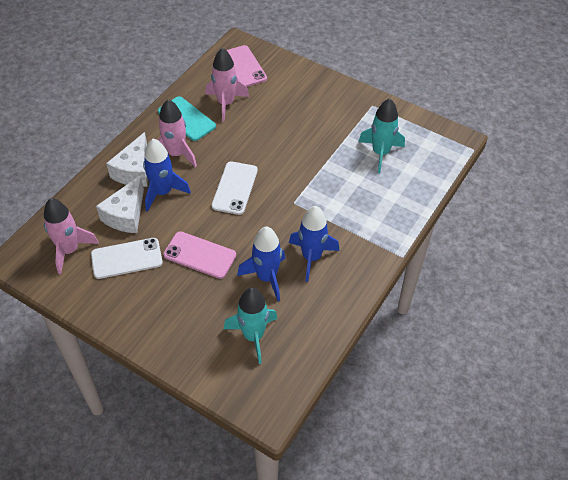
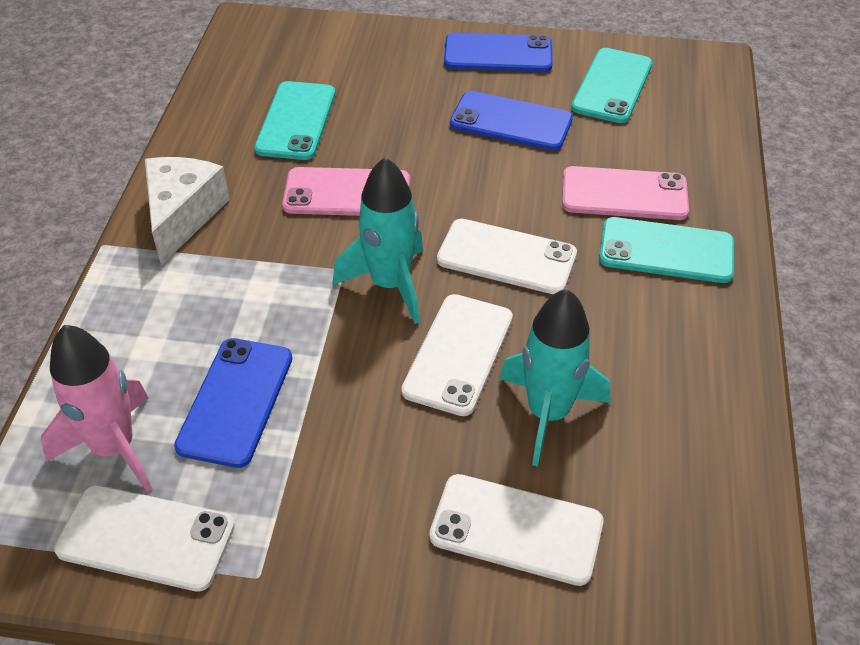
blue phone: none = 0 -> [174,338,292,468] [444,33,553,72] [450,91,573,151] = 3
blue rocket: [143,138,191,212] [237,227,285,301] [289,206,339,282] = 3 -> none = 0
pink rocket: [44,198,99,275] [158,99,197,167] [205,48,249,122] = 3 -> [41,325,152,492] = 1
turquoise phone: [158,96,216,141] = 1 -> [254,81,335,160] [571,48,652,123] [599,217,734,283] = 3
white cheese: [96,175,144,233] [106,132,147,187] = 2 -> [145,157,230,265] = 1
white phone: [91,238,163,279] [212,161,258,215] = 2 -> [54,485,235,592] [401,294,513,416] [429,474,603,586] [437,219,577,294] = 4

